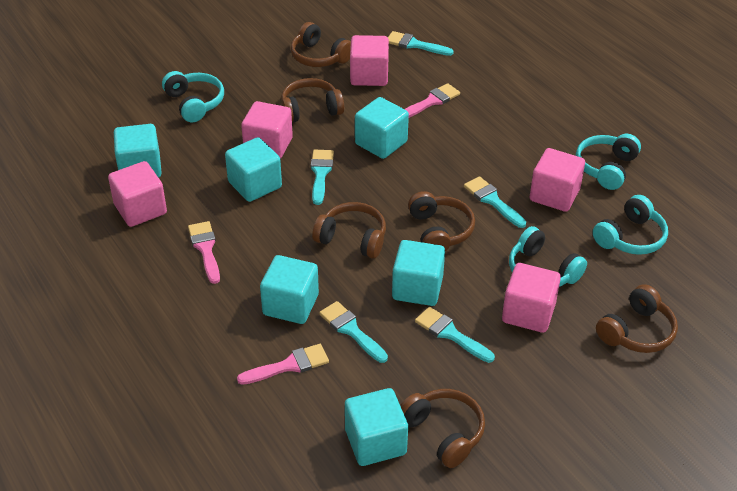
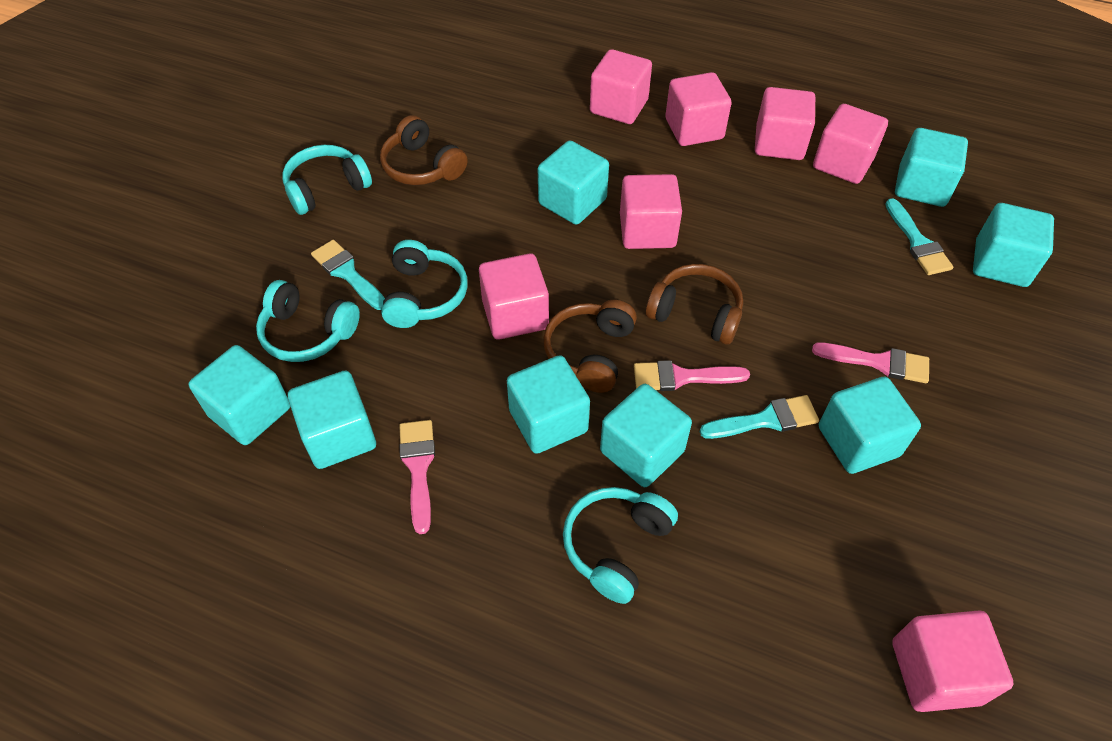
brown headphones: [281,78,344,122] [291,22,351,67] [312,202,386,259] [400,389,485,468] [408,191,475,251] [596,284,678,353] = 6 -> [380,115,468,185] [543,300,637,393] [646,264,743,345] = 3
pink cube: [108,161,167,227] [241,101,293,159] [350,35,389,86] [502,263,561,333] [530,148,585,212] = 5 -> [479,253,549,340] [590,49,652,124] [620,174,682,249] [665,72,732,146] [755,87,815,160] [813,104,888,184] [892,610,1013,712] = 7
turquoise brush: [311,150,334,205] [319,301,388,363] [388,31,454,56] [415,307,495,363] [464,176,526,228] = 5 -> [311,240,385,310] [700,395,819,439] [885,198,953,275] = 3
turquoise cube: [114,124,162,178] [225,137,282,202] [260,255,319,324] [345,388,408,466] [355,97,409,159] [392,240,445,306] = 6 -> [189,345,290,445] [288,370,376,469] [507,355,590,454] [538,140,609,225] [600,384,692,487] [819,377,921,474] [895,128,968,207] [973,203,1054,287] = 8

